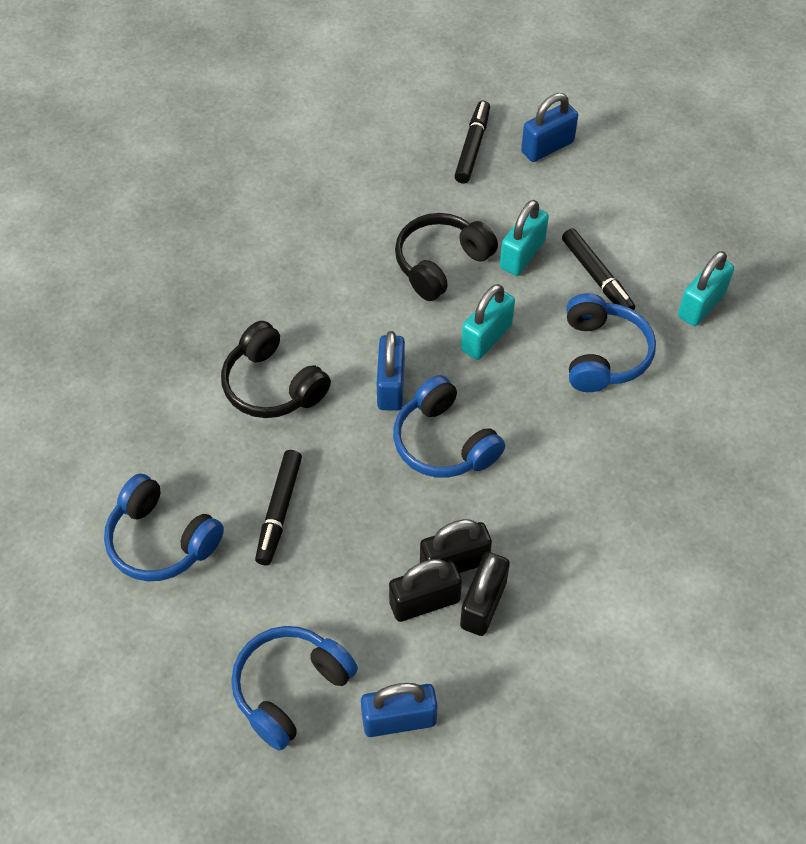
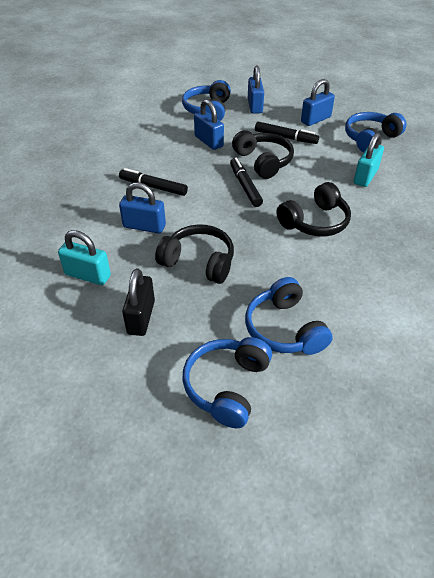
black headphones: [221,321,331,418] [395,213,498,301] = 2 -> [155,225,234,284] [232,130,294,179] [277,182,351,236] = 3
black padlock: [389,559,462,622] [420,519,492,573] [460,552,510,636] = 3 -> [122,268,155,336] = 1
blue padlock: [361,683,438,737] [377,331,405,411] [521,93,578,162] = 3 -> [119,182,166,234] [194,99,224,150] [248,66,264,114] [301,79,335,126] = 4
turquoise padlock: [461,284,515,360] [500,200,549,276] [678,251,734,326] = 3 -> [58,230,111,285] [354,133,384,187] = 2

